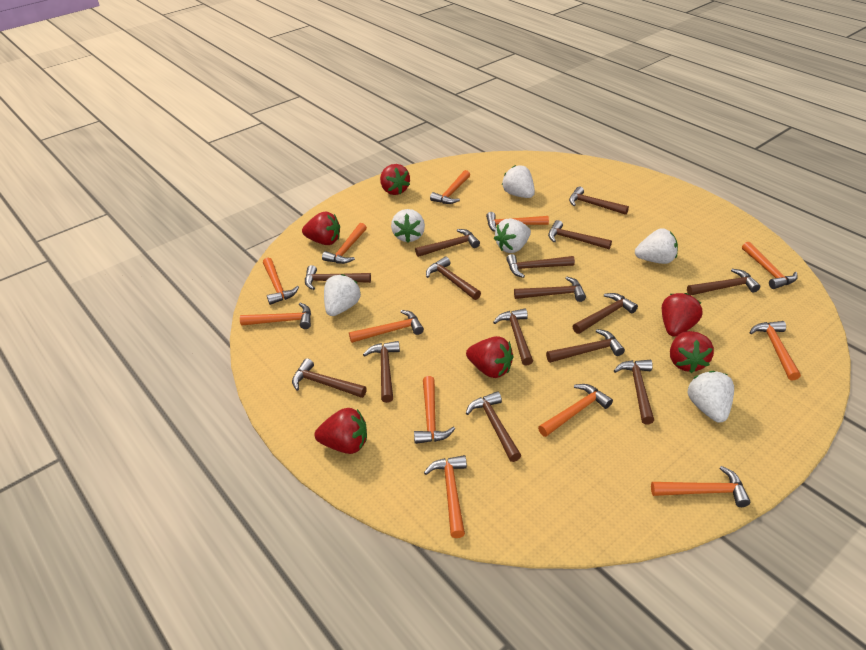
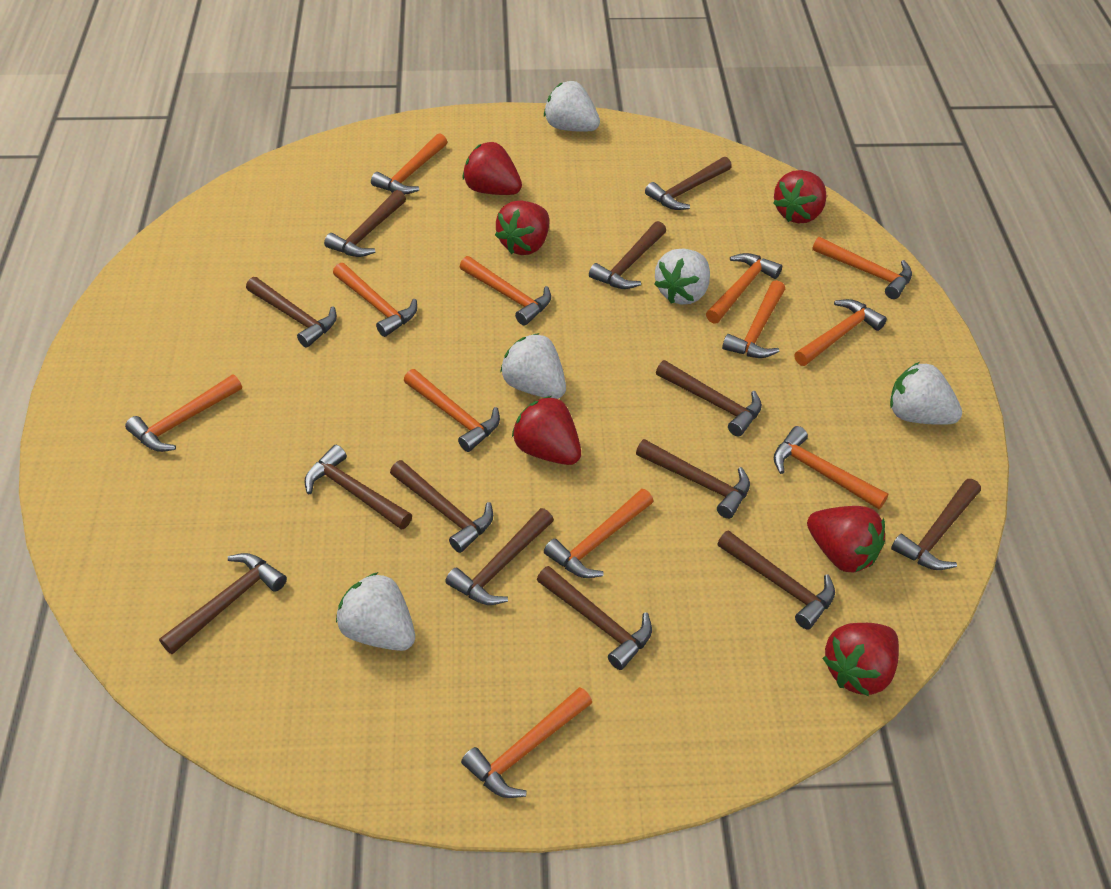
brown hammer: [292,358,367,398] [305,265,371,290] [363,341,400,403] [415,229,480,257] [426,256,481,300] [466,391,521,462] [493,309,533,366] [506,254,575,278] [514,277,586,302] [546,329,625,363] [548,220,612,249] [569,186,629,215] [573,293,638,334] [614,360,654,424] [687,269,760,295] = 15 -> [159,553,287,654] [246,277,337,348] [304,445,412,530] [324,190,406,257] [390,460,493,553] [445,508,554,605] [537,566,652,670] [589,221,666,289] [636,439,750,519] [645,157,732,210] [656,360,762,437] [717,530,835,630] [891,479,981,570] = 13
white strawberry: [324,274,361,316] [391,209,425,243] [494,218,531,253] [502,165,535,198] [635,228,678,264] [688,371,734,423] = 6 -> [336,572,415,651] [500,333,566,399] [544,81,600,132] [654,249,710,304] [890,362,962,425] = 5

